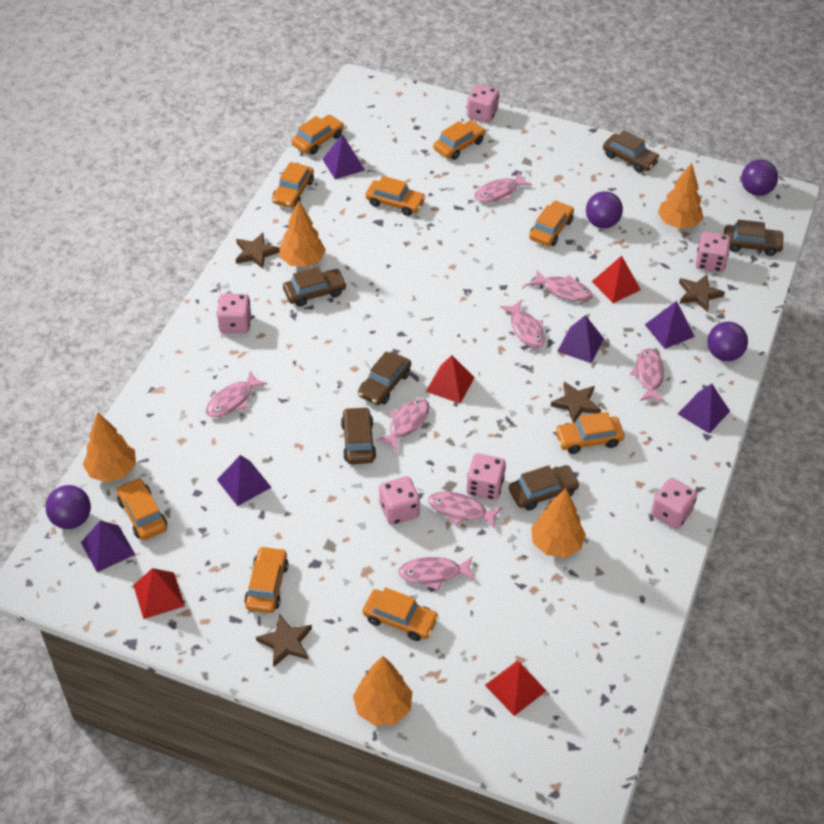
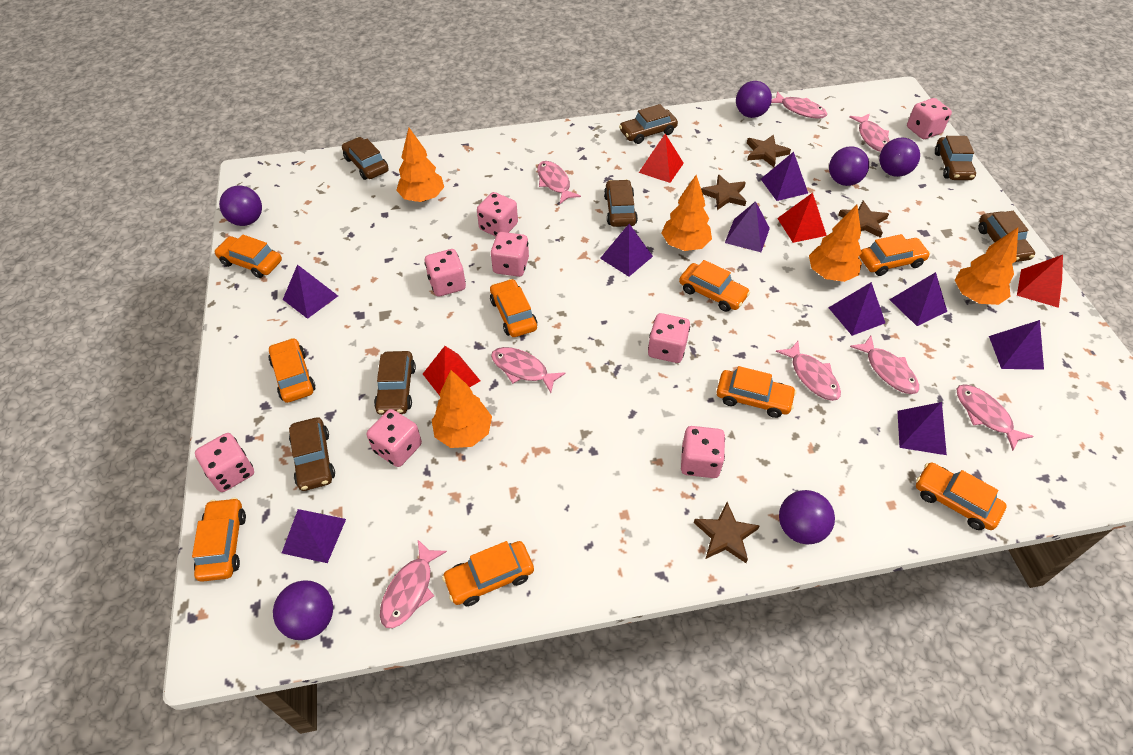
brown car: [283,267,347,307] [341,407,376,464] [358,352,411,405] [509,465,580,511] [603,130,660,173] [724,220,785,256] = 6 -> [289,417,335,491] [342,137,389,180] [374,351,416,415] [604,179,638,227] [619,104,678,144] [935,136,976,180] [978,211,1035,262] = 7
pink dice: [217,294,251,333] [379,476,420,525] [467,84,499,123] [467,453,506,500] [651,478,697,529] [696,231,731,273] = 6 -> [195,433,254,492] [367,409,422,467] [425,249,466,297] [477,192,518,236] [491,232,529,277] [648,313,690,363] [681,426,725,478] [907,98,952,139] = 8
purple ball: [45,485,91,529] [586,191,623,228] [707,322,748,361] [741,160,778,196] = 4 -> [219,186,262,226] [273,580,333,640] [736,81,772,118] [779,490,835,545] [829,146,869,186] [879,137,920,177] = 6
purple pyramid: [81,520,135,572] [217,455,272,506] [322,134,365,179] [557,315,604,364] [645,301,695,349] [678,384,730,434] = 6 -> [282,509,346,563] [283,264,338,319] [600,224,653,277] [725,201,770,252] [761,152,808,201] [828,282,885,336] [889,272,947,326] [897,402,947,455] [989,320,1044,370] = 9

